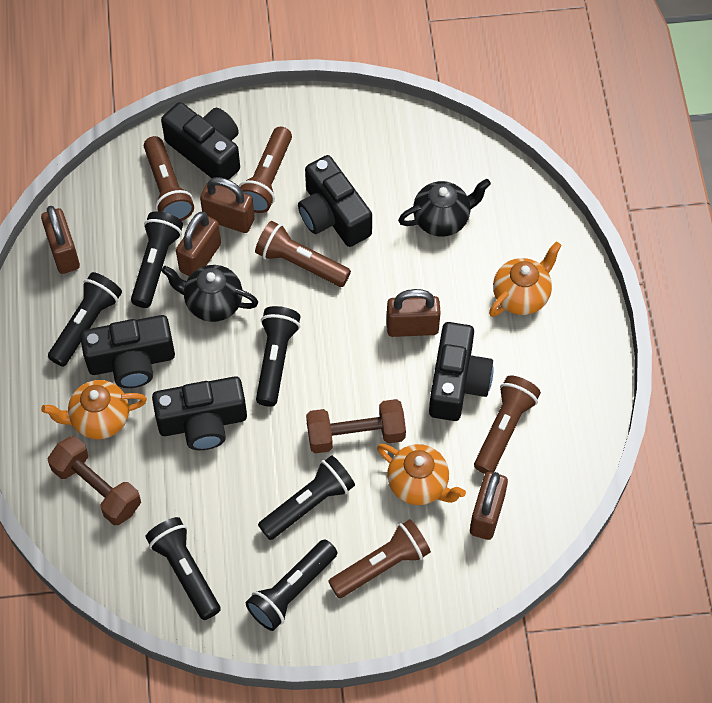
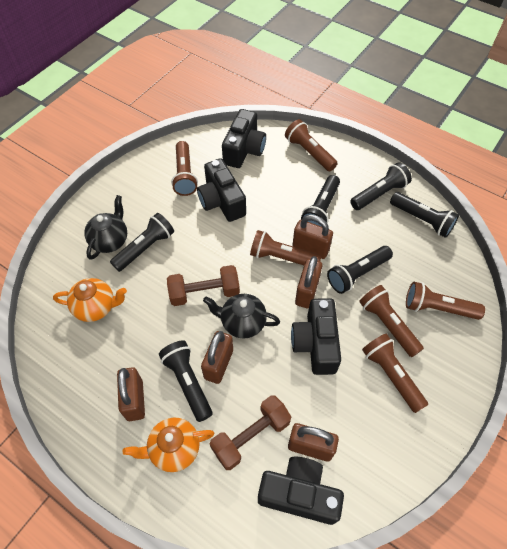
black camera: [80,315,175,388] [152,376,247,450] [161,102,240,180] [298,155,372,247] [429,322,494,421] = 5 -> [197,158,246,222] [222,109,266,168] [258,457,344,525] [291,298,341,375] = 4
brown flashlight: [144,136,194,221] [239,127,292,213] [255,221,351,287] [328,519,431,598] [474,375,541,474] = 5 -> [171,141,198,196] [250,230,321,265] [285,119,338,171] [359,285,424,357] [362,334,428,413] [406,282,485,320] = 6
orange teapot: [41,380,147,440] [377,444,466,505] [489,242,562,317] = 3 -> [53,278,127,322] [123,418,214,472] = 2

